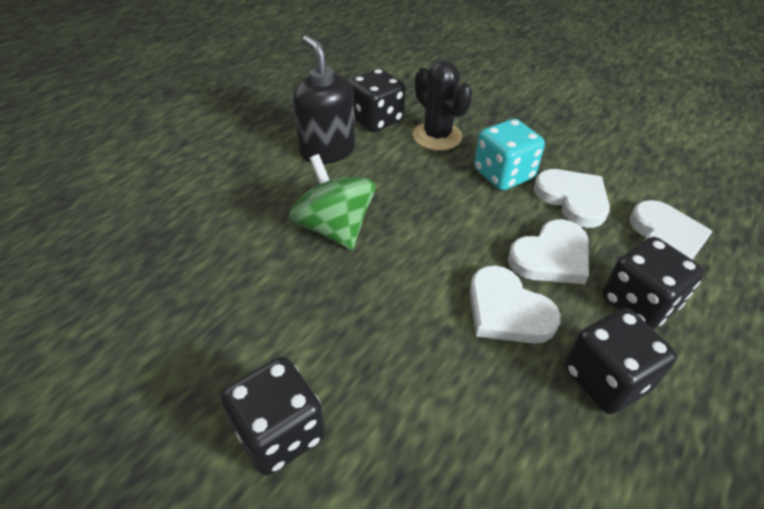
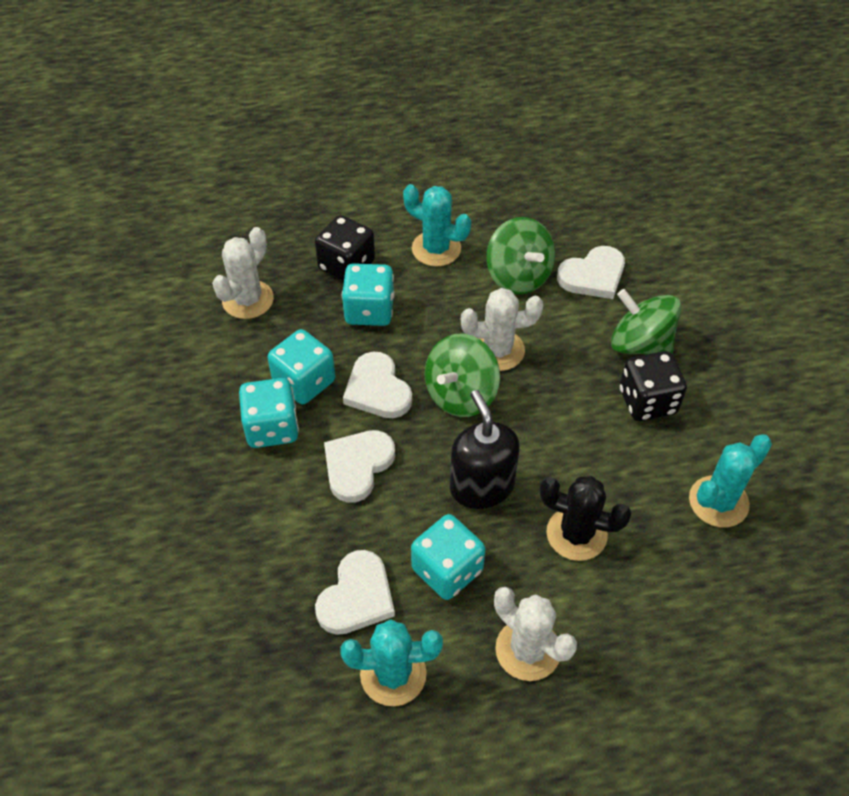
black dice: [221,357,325,475] [349,68,405,132] [565,308,677,414] [602,237,704,330] = 4 -> [315,215,375,281] [619,351,687,421] = 2
green spinning top: [289,154,375,250] = 1 -> [425,333,500,417] [486,217,555,294] [611,289,681,355] = 3
turquoise cactus: none = 0 -> [340,619,443,706] [403,184,471,267] [689,434,772,527] = 3
turquoise dice: [474,119,545,190] = 1 -> [239,378,299,448] [268,329,335,404] [342,263,394,326] [411,514,485,600] = 4
white cactus: none = 0 -> [212,227,274,319] [461,288,543,371] [494,587,577,681] = 3

